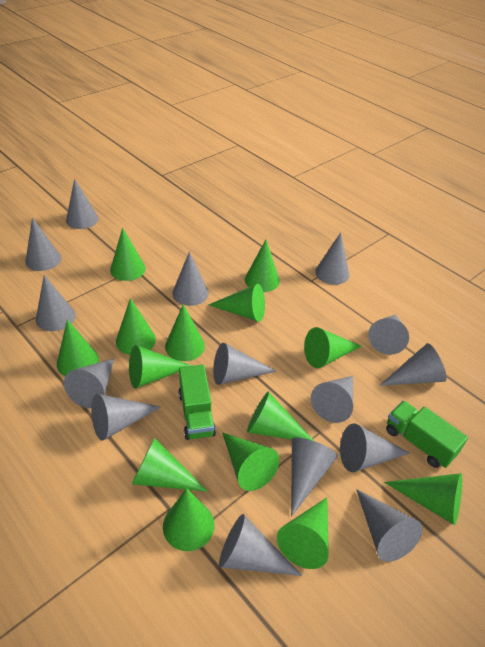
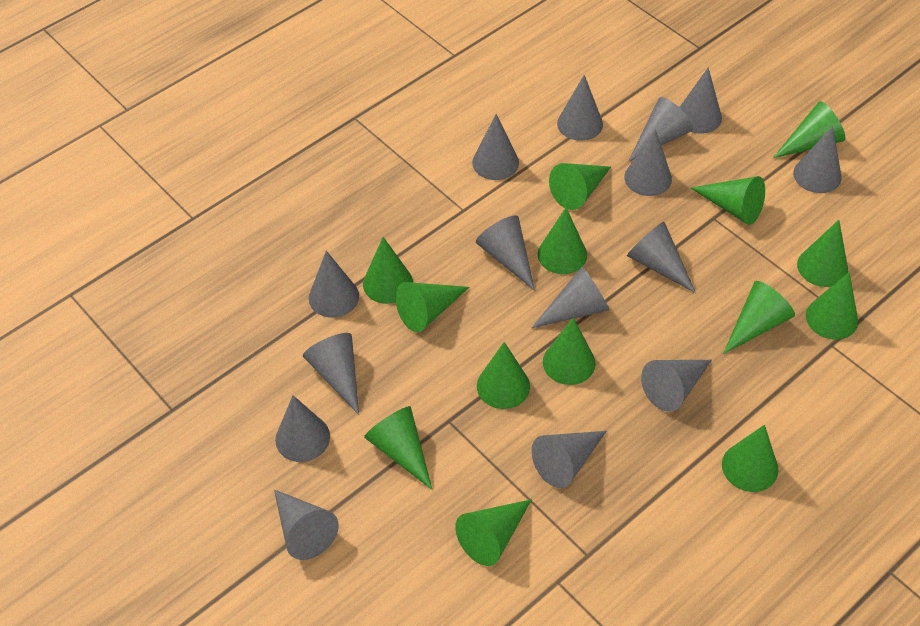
green truck: [178,365,216,440] [386,401,468,468] = 2 -> none = 0

